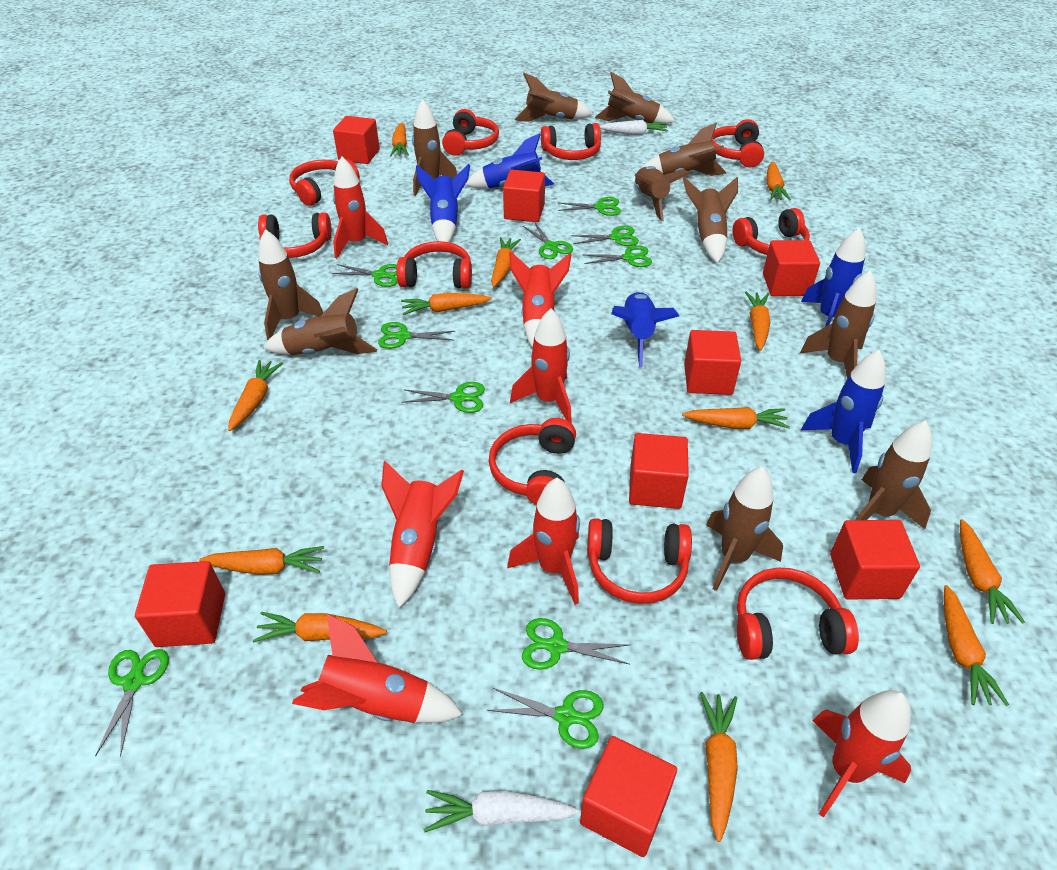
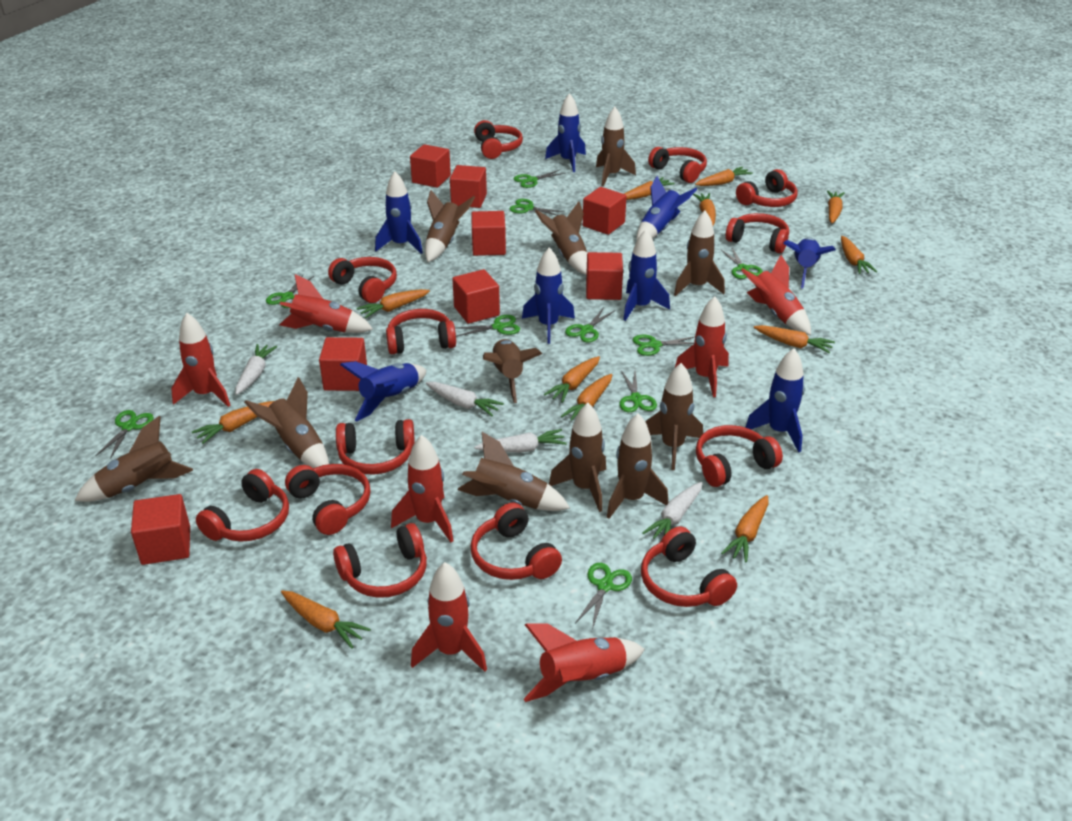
blue rocket: [416,164,470,242] [465,133,554,189] [611,292,679,367] [801,227,865,327] [801,350,886,473] = 5 -> [340,361,427,422] [375,171,423,254] [522,247,575,344] [545,93,586,172] [623,230,670,321] [637,176,697,240] [745,348,805,452] [783,237,836,288] = 8
red headphones: [258,212,332,258] [289,159,360,206] [397,241,472,289] [442,109,499,156] [489,418,576,505] [541,123,601,160] [587,518,692,604] [711,119,764,167] [733,208,810,255] [737,567,859,660] = 10 -> [196,469,289,542] [285,464,371,535] [328,257,397,303] [333,523,427,598] [336,419,415,474] [386,309,456,354] [470,503,562,580] [474,120,523,159] [641,526,737,607] [648,147,707,183] [696,425,783,487] [726,213,789,253] [736,169,798,207] = 13
white carrot: [424,790,579,832] [600,120,668,135] = 2 -> [235,344,277,395] [426,382,504,416] [474,429,567,453] [642,482,702,539] = 4

